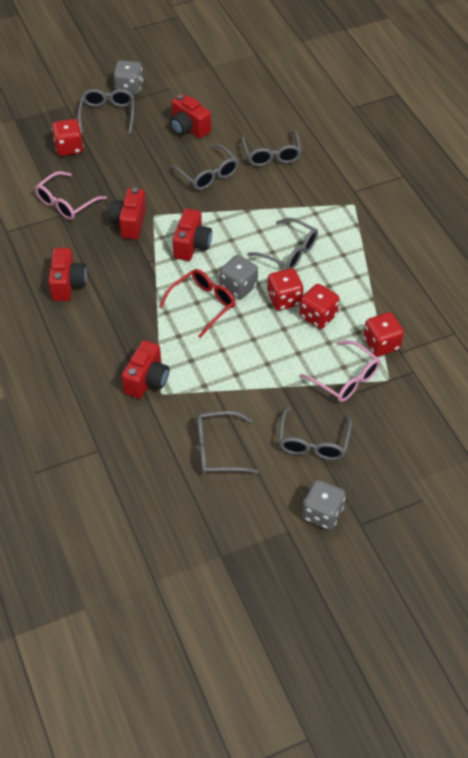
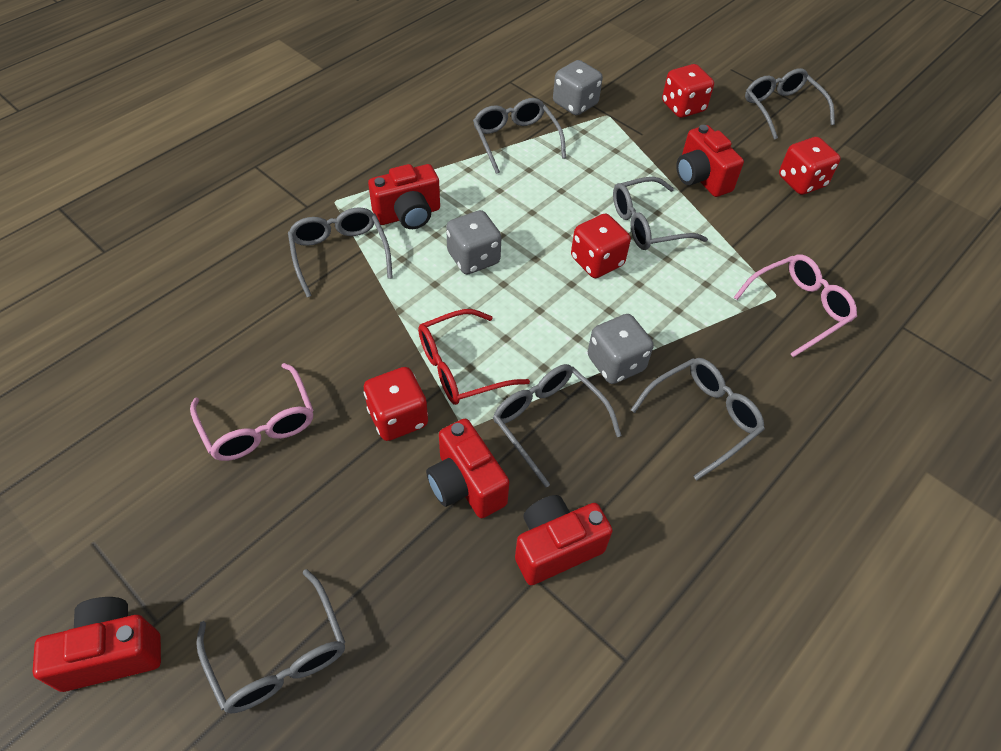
grey glasses: [78,89,134,134] [170,145,239,190] [197,411,259,474] [241,131,302,166] [247,218,318,269] [278,407,352,460] = 6 -> [196,569,345,714] [288,207,393,297] [473,98,566,174] [493,364,622,487] [613,177,708,250] [631,358,765,480] [745,68,835,140] = 7

